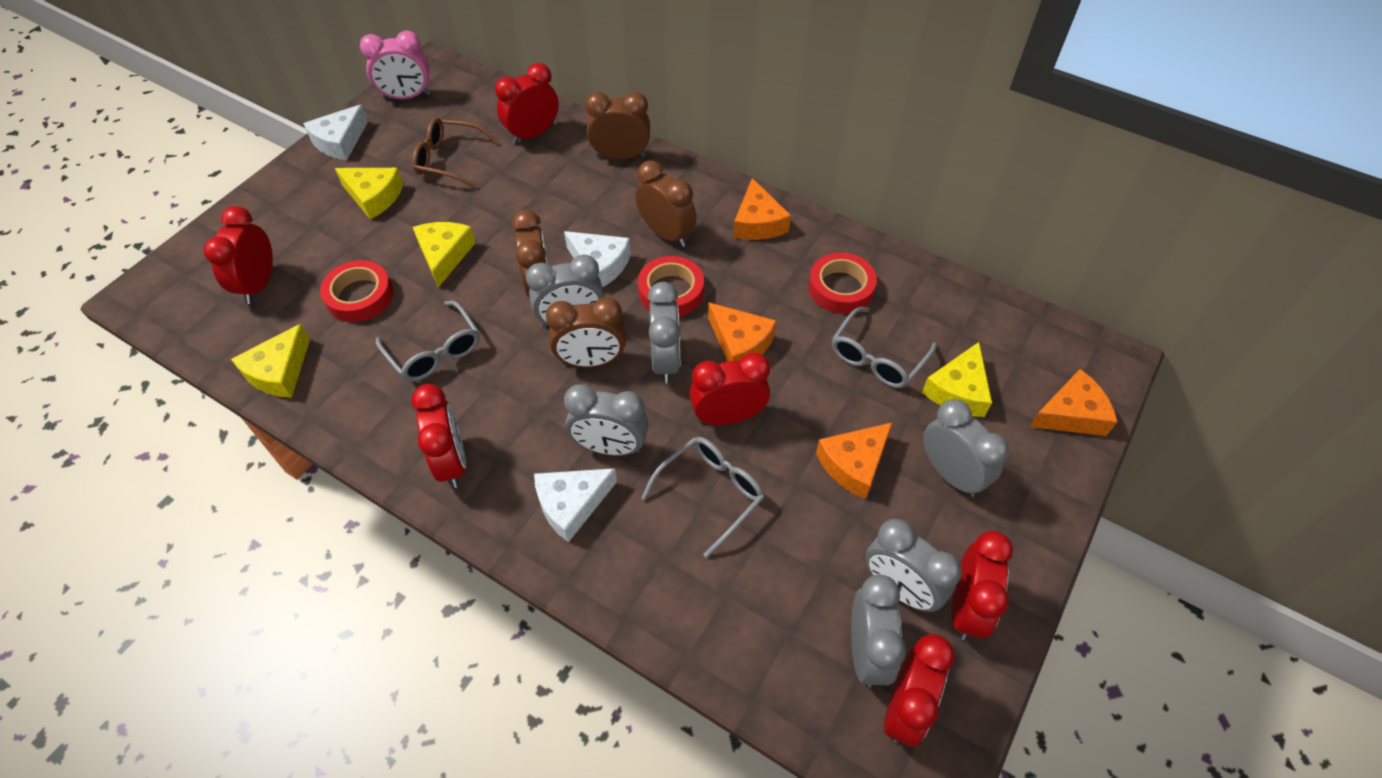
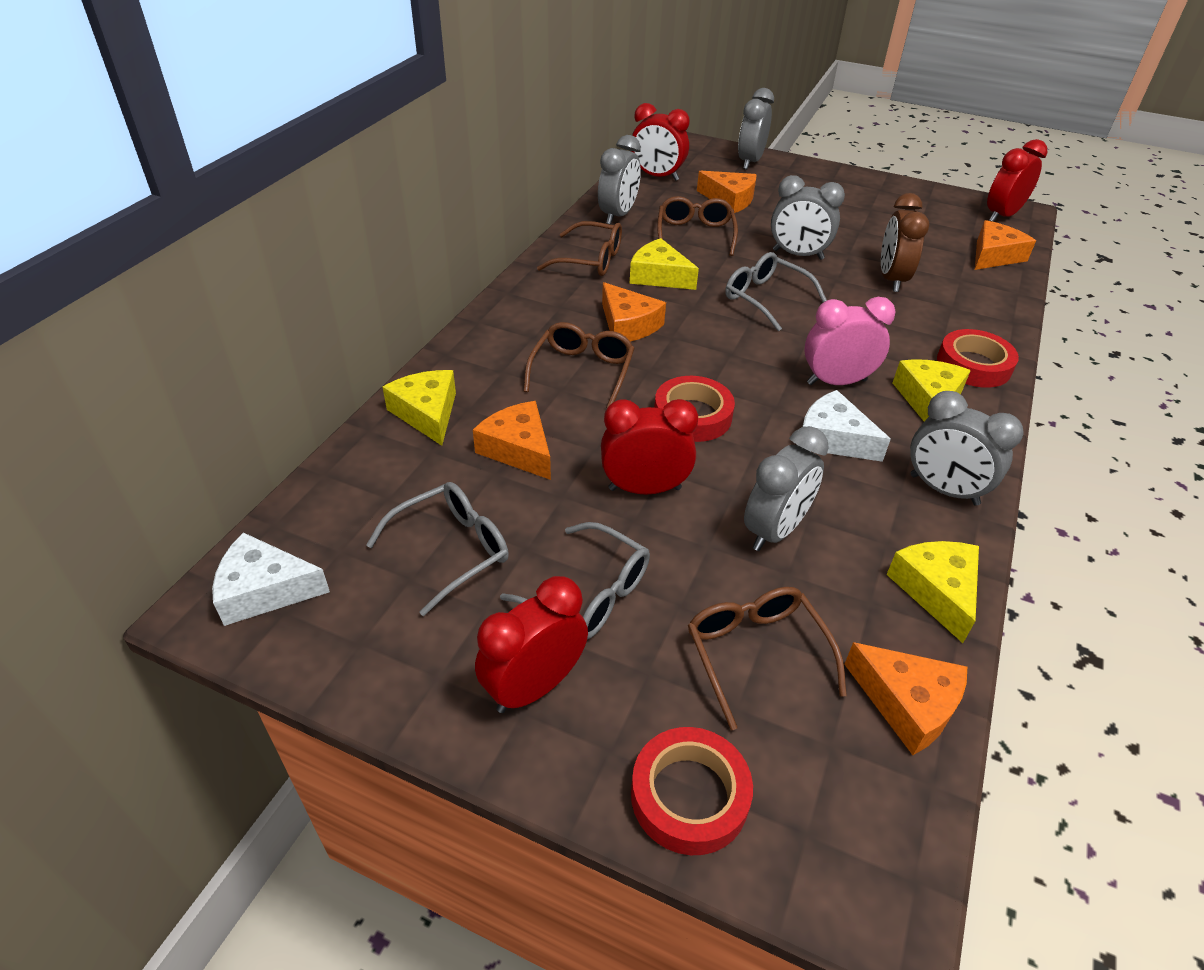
brown clock: [512,210,549,298] [546,297,626,367] [585,92,650,160] [635,160,697,247] = 4 -> [881,193,930,292] = 1
brown glasses: [412,118,499,188] = 1 -> [523,322,635,408] [537,221,622,276] [657,196,738,256] [688,587,847,731] = 4
grey clock: [526,254,604,328] [564,384,649,456] [648,282,680,383] [851,575,906,688] [865,519,962,612] [923,399,1009,497] = 6 -> [598,135,641,225] [738,88,774,169] [744,426,829,551] [771,175,845,260] [910,391,1024,506] = 5
orange cheese: [708,303,776,362] [733,178,791,240] [816,422,893,499] [1030,369,1118,436] = 4 -> [473,401,551,480] [602,282,666,341] [697,171,757,213] [844,642,967,755] [975,220,1036,270] = 5
red clock: [204,206,273,304] [411,384,466,488] [495,63,559,144] [689,353,770,425] [884,634,955,747] [952,531,1013,640] = 6 -> [475,576,588,713] [601,399,698,495] [631,103,690,181] [987,139,1047,222] = 4
white cheese: [303,104,368,160] [534,468,617,542] [564,231,631,287] = 3 -> [212,532,330,626] [798,390,891,462] = 2

